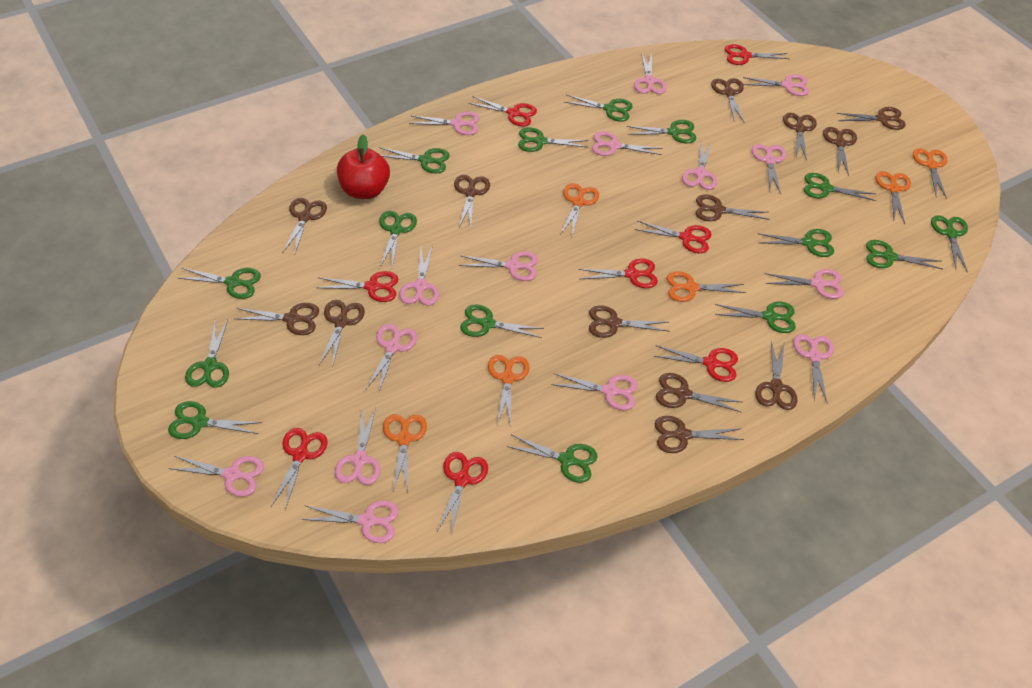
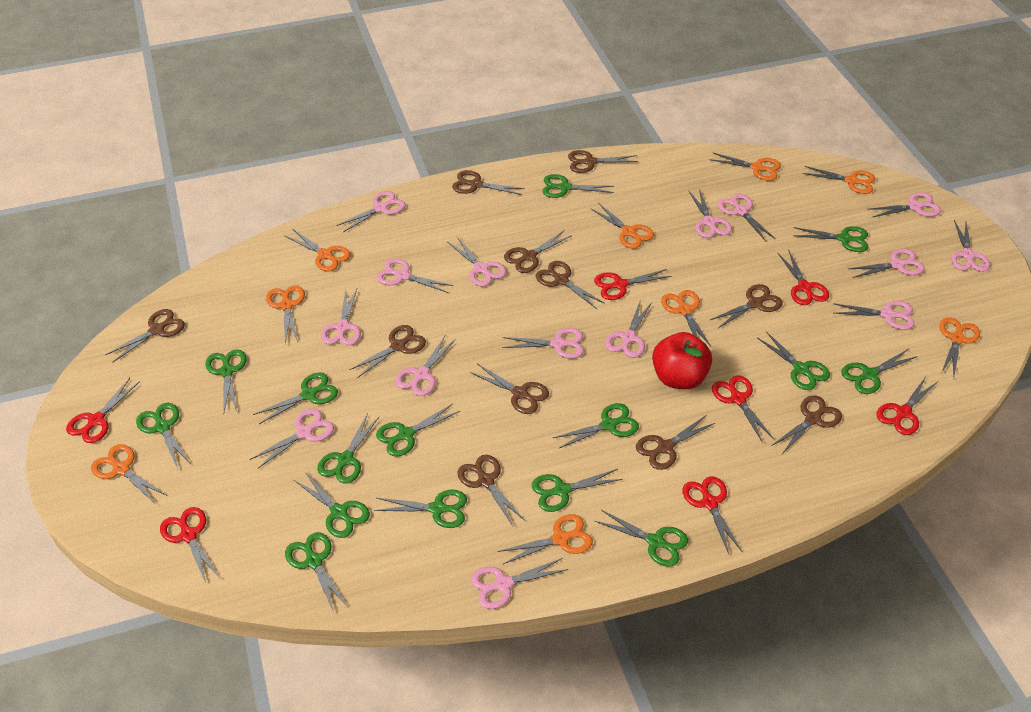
brown scissors: [235,303,319,335] [282,198,327,256] [319,300,365,368] [454,175,490,228] [589,306,670,338] [655,416,744,453] [656,373,741,412] [696,194,770,221] [711,78,744,122] [755,340,798,410] [783,113,817,161] [823,127,857,176] [836,107,906,130] = 13 -> [105,309,185,362] [350,325,426,378] [452,170,525,195] [457,455,525,526] [469,364,549,414] [504,231,572,273] [536,261,605,309] [568,150,638,173] [636,415,715,470] [710,284,783,328] [771,395,842,454] = 11
orange scissors: [383,414,427,493] [488,355,529,426] [561,183,599,236] [666,271,746,302] [876,171,911,224] [913,148,947,199] = 6 -> [91,444,167,503] [266,285,305,344] [285,229,351,271] [498,514,593,564] [590,203,654,249] [661,290,711,346] [709,152,781,181] [803,166,875,194] [940,317,980,376] = 9
red scissors: [271,428,327,510] [317,271,398,302] [437,452,488,534] [468,96,537,126] [578,258,658,288] [635,220,712,253] [654,345,738,382] [725,44,789,65] = 8 -> [66,378,140,443] [160,507,221,583] [594,269,672,300] [682,476,743,554] [712,375,774,441] [778,250,829,305] [876,376,937,435] = 7

